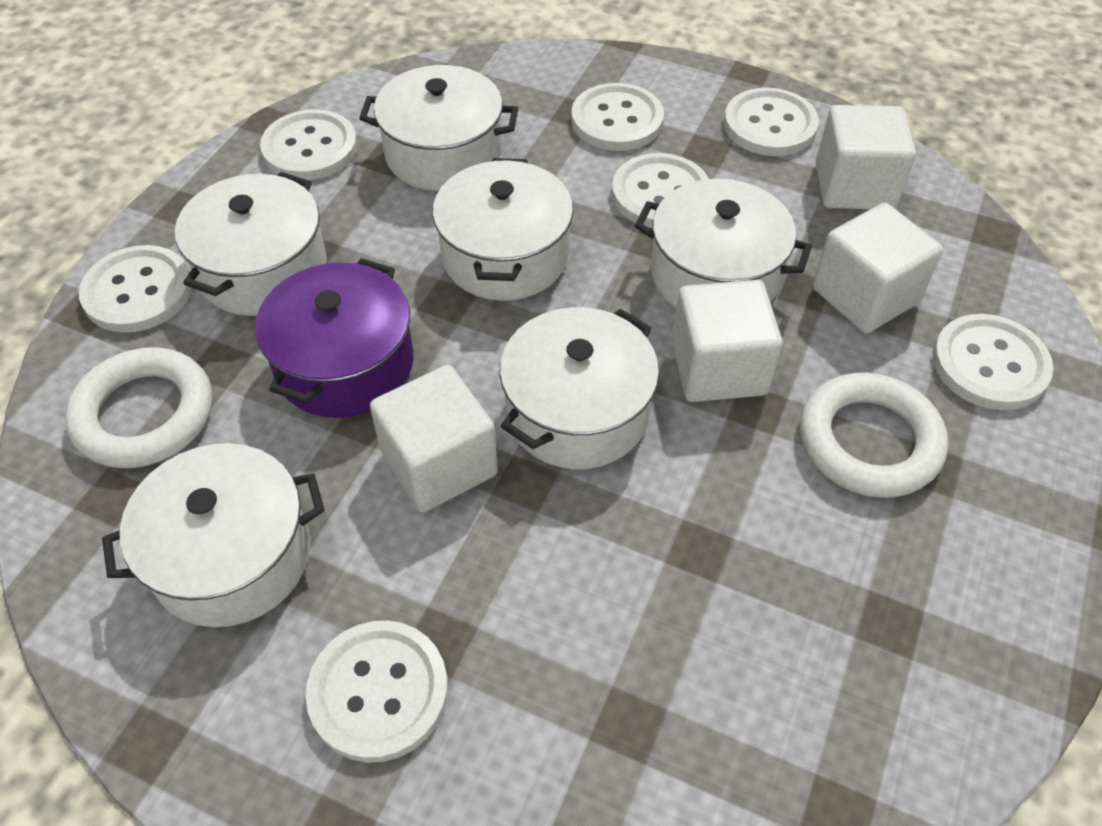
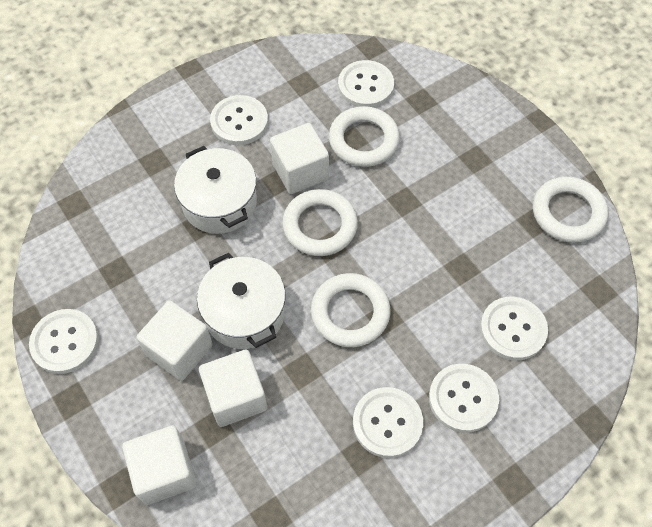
purple pot: [255,258,413,418] = 1 -> none = 0
white button: [79,245,192,333] [260,109,358,180] [305,620,448,763] [571,83,664,151] [612,153,709,228] [724,88,819,156] [932,314,1053,410] = 7 -> [29,309,99,374] [210,95,268,145] [338,60,394,107] [353,387,423,458] [429,364,499,432] [480,297,548,360] = 6
white pot: [102,443,325,627] [175,172,327,316] [359,65,519,191] [432,158,573,301] [499,307,659,469] [635,179,812,308] = 6 -> [174,146,257,234] [197,253,285,349] = 2
white ring: [65,347,212,468] [800,373,948,498] = 2 -> [282,189,358,256] [311,273,390,347] [329,106,400,167] [533,177,608,243] = 4

